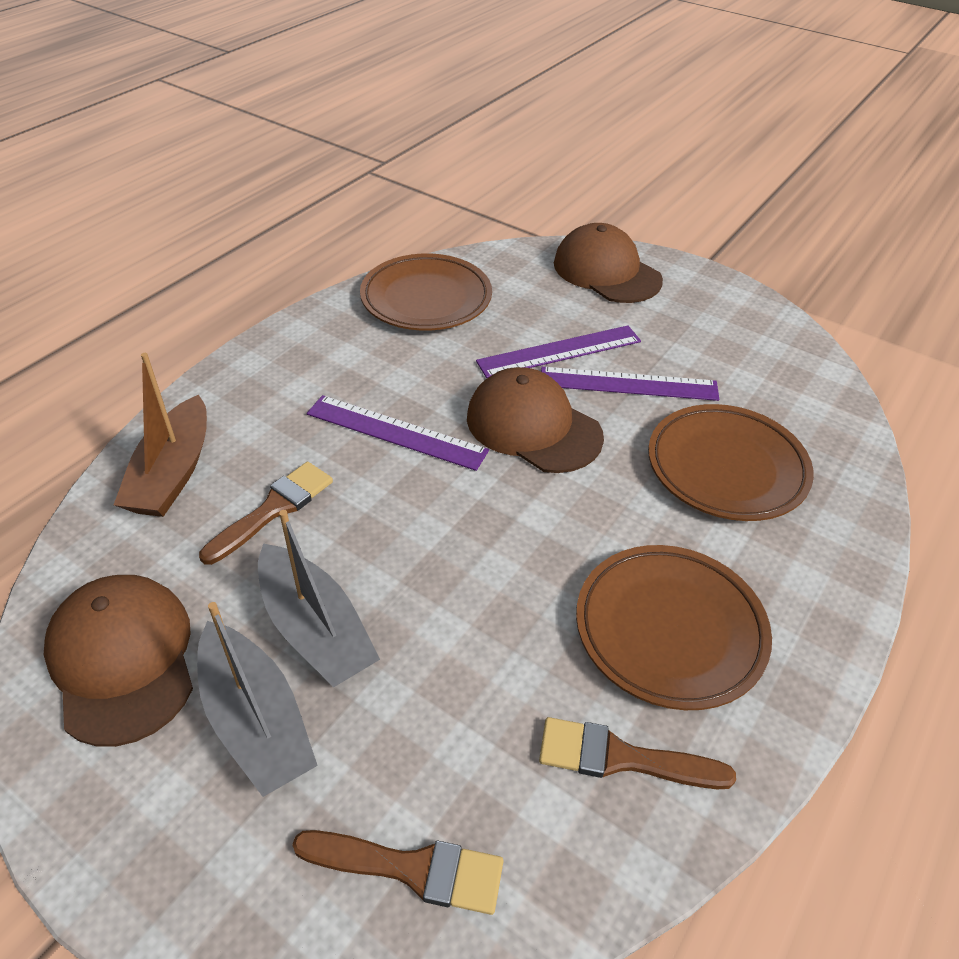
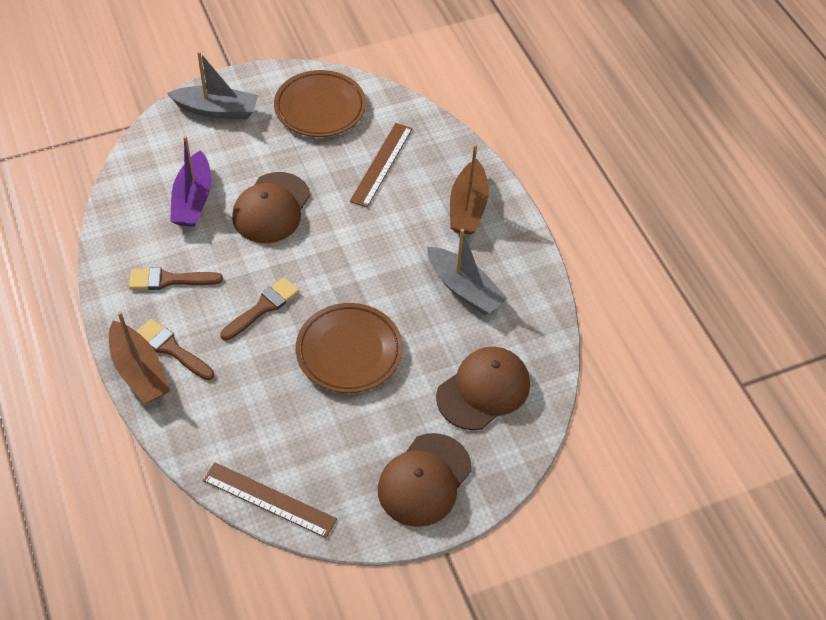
brown boat: [114,353,207,517] = 1 -> [109,311,170,404] [450,144,489,235] = 2
brown plate: [360,254,492,330] [576,545,772,710] [648,404,814,521] = 3 -> [274,70,366,137] [296,303,403,393] = 2
brown ruler: none = 0 -> [203,462,337,538] [350,123,413,208] = 2
purple boat: none = 0 -> [170,136,211,227] = 1
purple ruler: [307,395,489,471] [476,325,641,378] [541,367,719,401] = 3 -> none = 0

